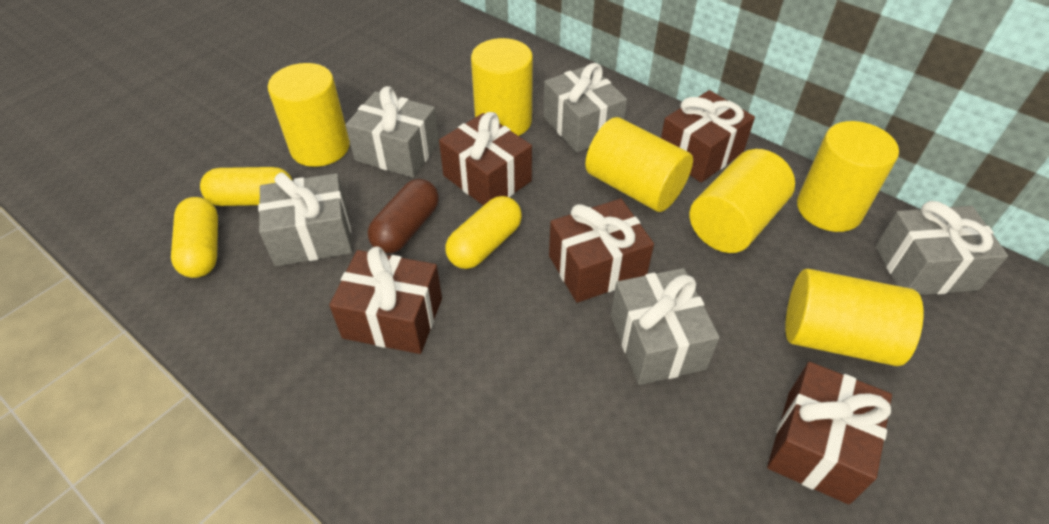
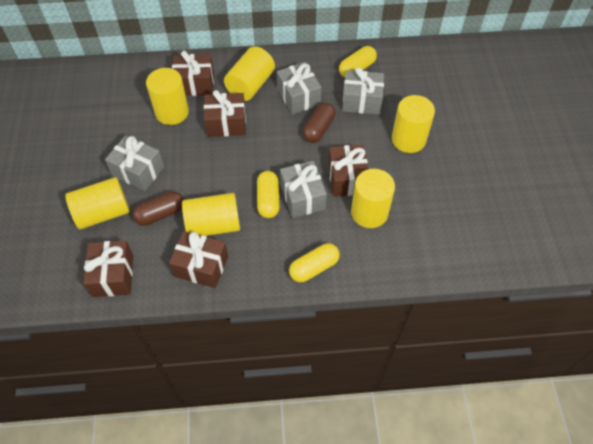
brown capsule: [368,179,439,253] = 1 -> [132,191,184,226] [303,103,335,143] = 2
grey gift: [258,172,352,266] [345,86,439,178] [543,63,627,153] [611,268,720,385] [876,201,1008,295] = 5 -> [105,135,164,191] [277,62,322,115] [280,161,327,218] [342,67,384,115] = 4

